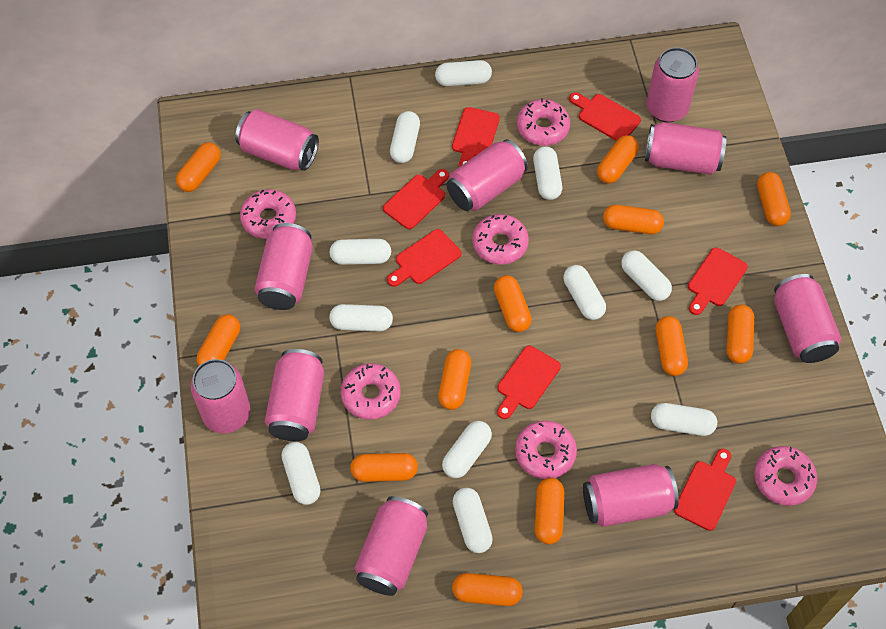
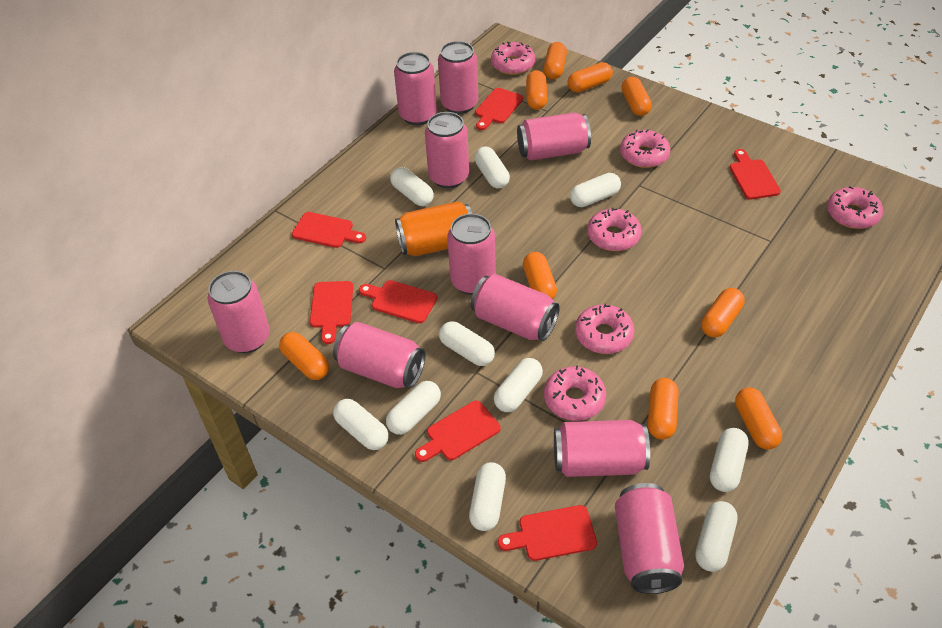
orange can: none = 0 -> [395,201,472,256] = 1
orange capsule: [176,143,221,192] [197,314,240,366] [350,453,418,482] [438,349,471,410] [452,573,523,606] [494,275,532,332] [535,478,564,544] [597,135,639,184] [603,205,664,234] [656,316,688,376] [726,305,754,364] [757,172,791,226] = 12 -> [279,332,329,380] [523,252,557,300] [526,70,547,110] [543,42,567,79] [567,62,613,93] [621,77,652,116] [648,378,679,440] [701,288,745,337] [735,387,782,450] = 9
white capsule: [282,442,321,505] [329,304,393,331] [330,239,391,265] [390,111,420,163] [435,60,492,86] [442,421,492,478] [453,488,493,553] [533,146,562,200] [564,265,606,320] [621,250,672,301] [651,403,717,436] = 11 -> [333,399,389,450] [386,381,441,435] [390,167,434,206] [439,321,495,366] [469,462,506,531] [474,146,510,189] [494,358,543,412] [570,173,621,207] [695,501,738,572] [710,428,749,492] = 10

